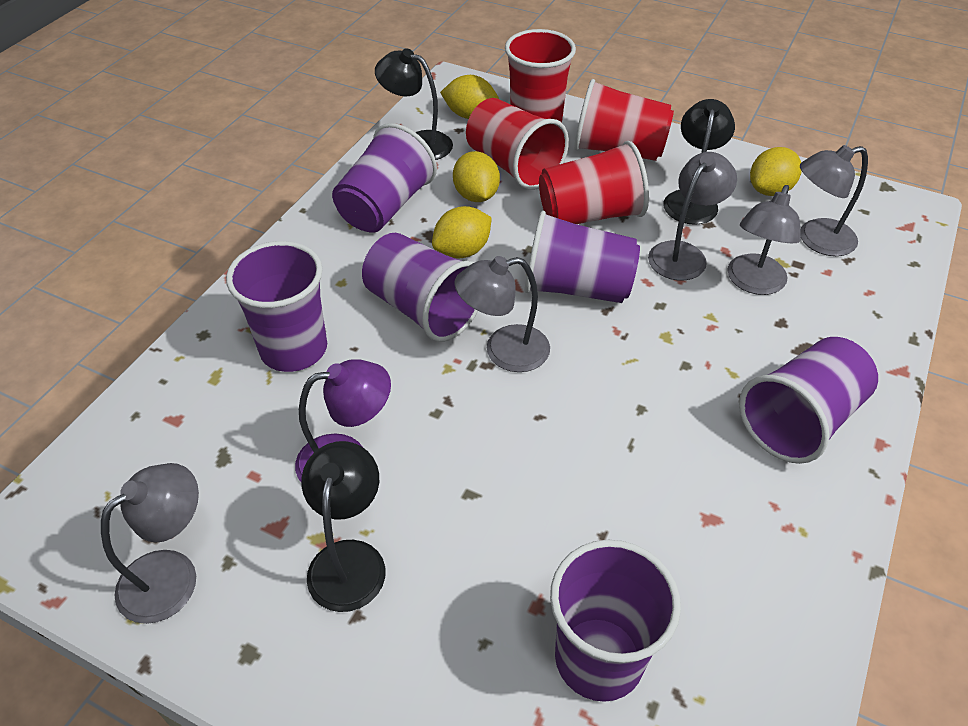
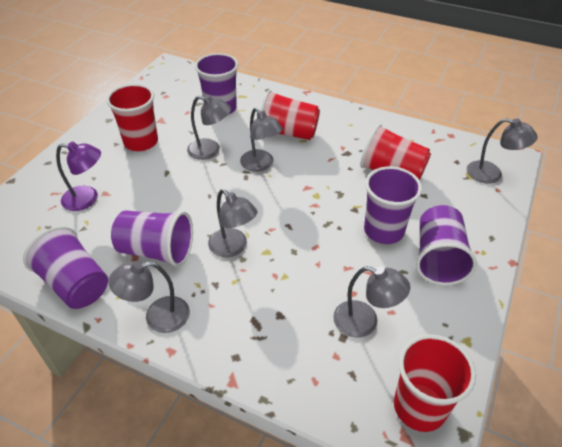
black lamp: [301,441,385,612] [375,48,453,160] [663,99,735,225] = 3 -> none = 0
grey lamp: [101,463,199,624] [454,256,550,372] [648,152,737,280] [727,185,801,295] [800,145,868,256] = 5 -> [108,261,190,333] [187,95,231,160] [208,189,257,257] [240,108,283,172] [333,266,410,338] [467,118,538,183] = 6
purple cup: [226,241,327,372] [332,123,437,233] [362,233,478,342] [524,211,640,303] [550,540,681,702] [739,337,878,464] = 6 -> [23,226,108,309] [111,210,193,267] [195,53,238,115] [364,166,422,244] [416,205,477,285] = 5
yellow lemon: [432,206,492,258] [440,75,499,119] [453,151,500,202] [750,147,802,196] = 4 -> none = 0

